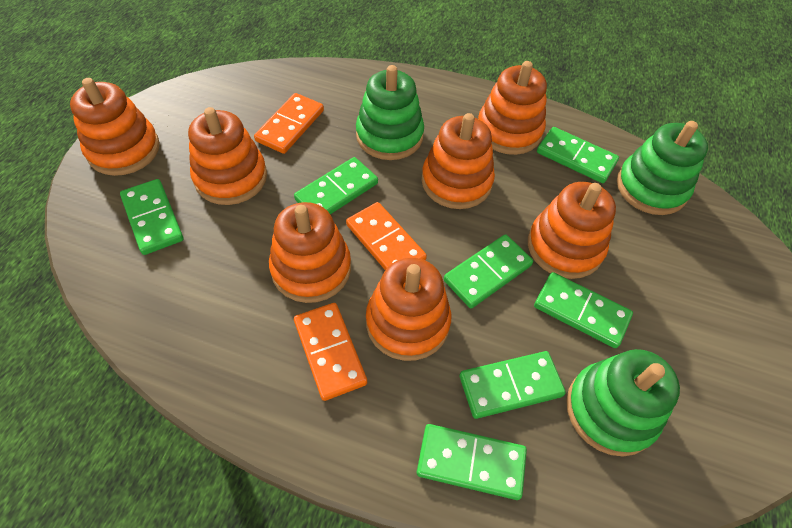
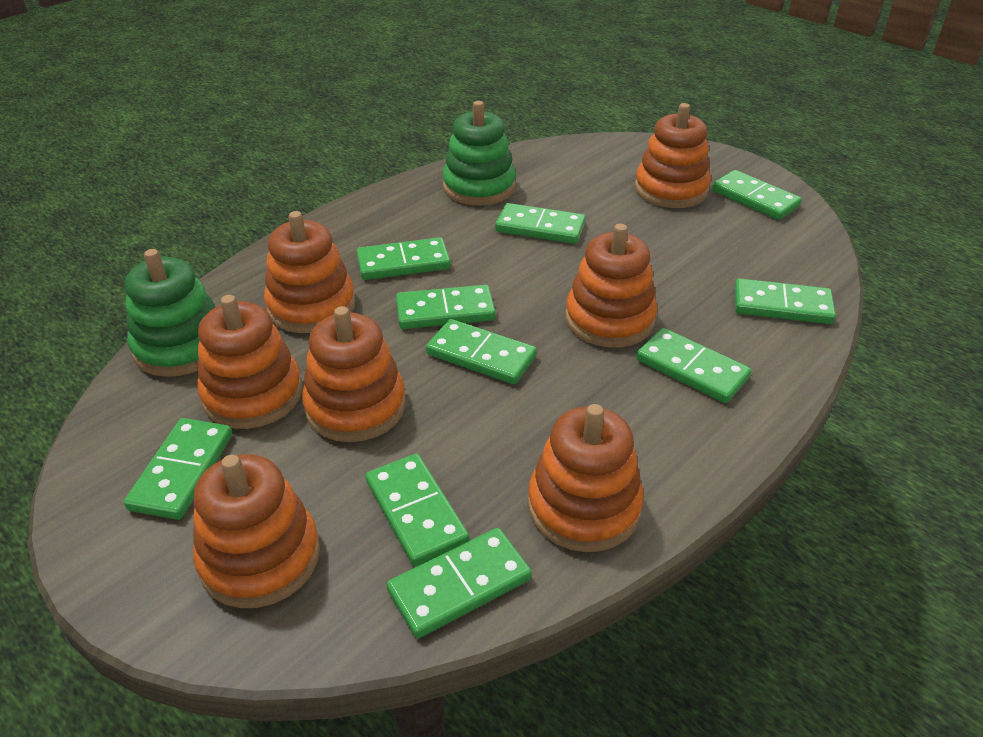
green domino: [120,179,184,255] [294,157,378,214] [417,424,527,500] [444,234,533,308] [460,351,566,419] [534,272,633,348] [537,127,619,183] = 7 -> [124,418,232,520] [357,237,451,280] [365,454,470,567] [387,528,532,638] [396,285,496,329] [426,319,537,384] [495,203,585,244] [636,328,752,403] [712,170,802,220] [734,278,836,324] = 10
green stacking toy: [356,65,424,160] [566,349,680,456] [617,121,708,215] = 3 -> [125,249,215,377] [442,101,516,205] = 2
orange domino: [254,93,324,154] [294,303,367,401] [346,202,427,270] = 3 -> none = 0

